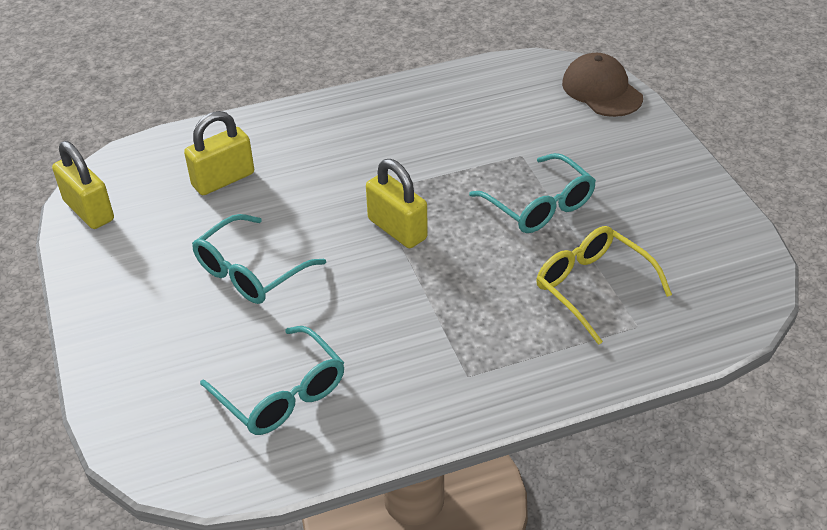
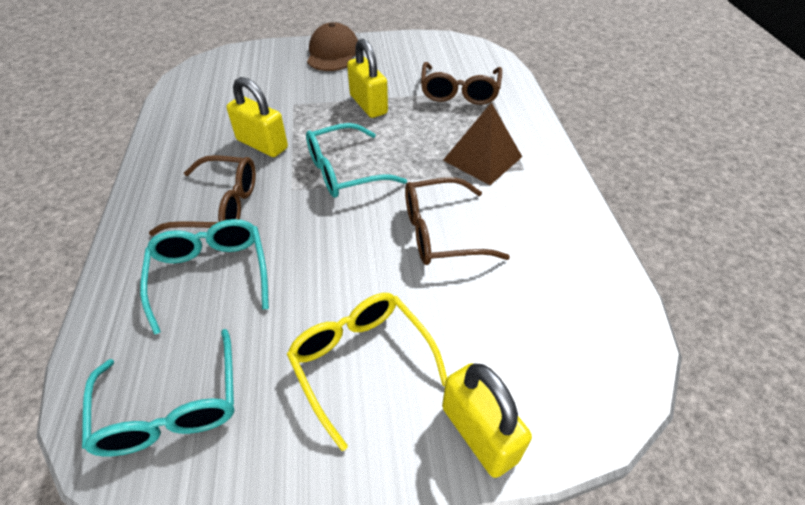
brown glasses: none = 0 -> [149,155,256,236] [405,177,510,265] [421,62,502,105] = 3
brown pyramid: none = 0 -> [443,102,522,185] = 1

